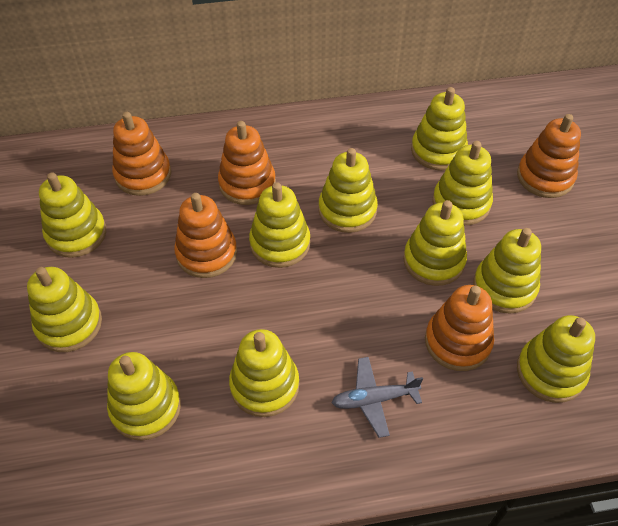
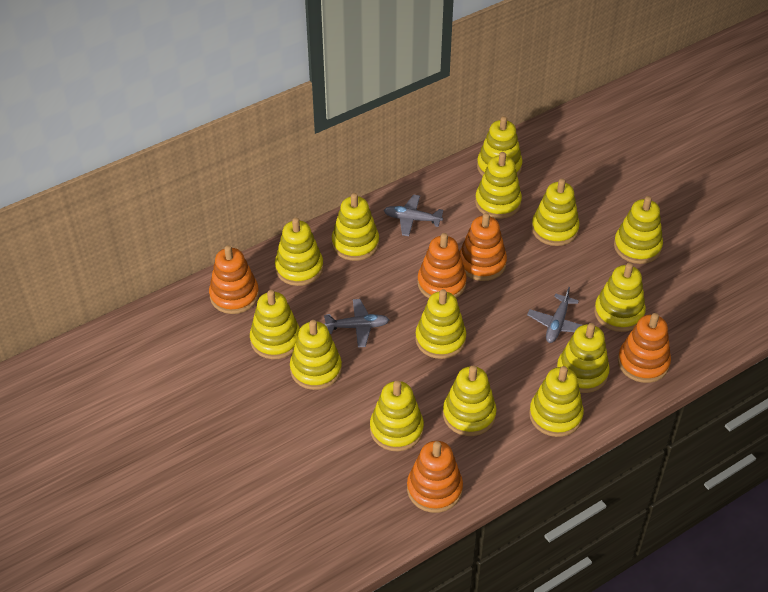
grey plane: [331,357,423,438] = 1 -> [324,299,389,348] [384,195,443,236] [527,287,582,343] = 3
yellow stacking toy: [27,267,102,352] [39,172,106,258] [107,352,181,441] [229,329,299,417] [249,182,310,268] [318,148,378,233] [403,200,467,286] [411,87,468,171] [432,141,493,225] [473,228,541,314] [517,315,595,403] = 11 -> [250,290,300,359] [275,218,323,286] [290,320,342,390] [332,193,379,261] [370,380,424,451] [415,289,466,359] [443,366,497,436] [475,152,522,219] [477,116,523,176] [529,366,584,437] [532,178,580,246] [557,323,610,393] [594,263,646,332] [614,196,663,264] = 14

